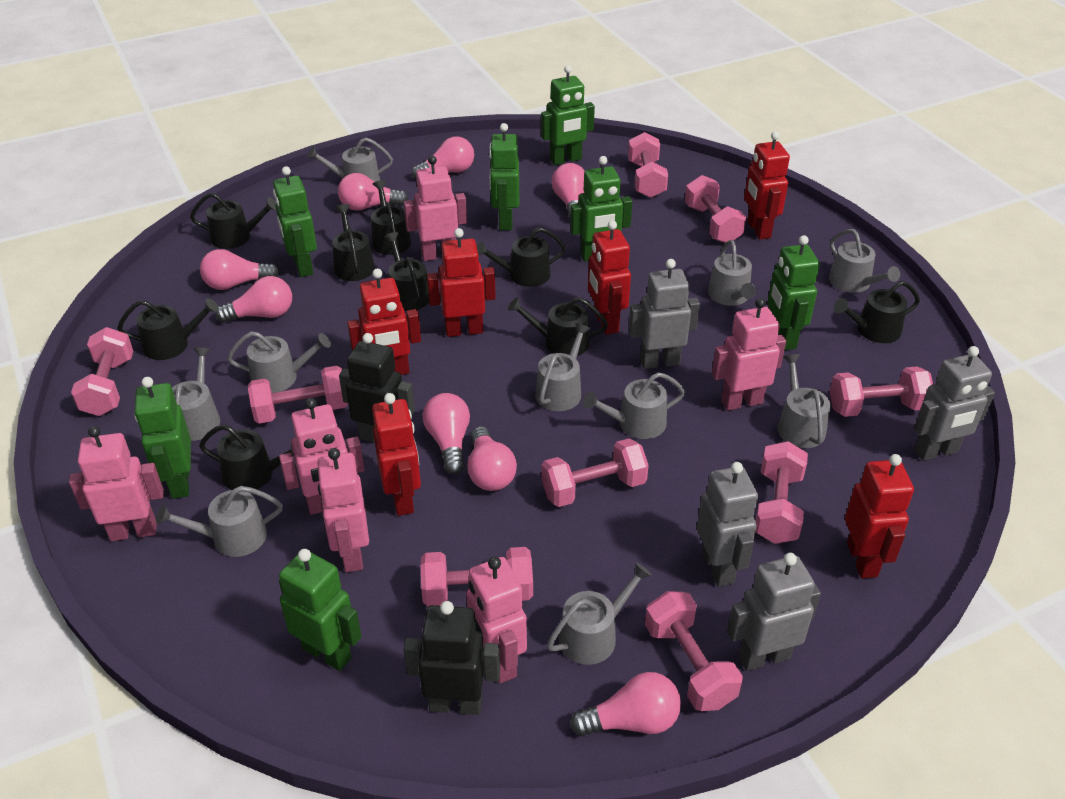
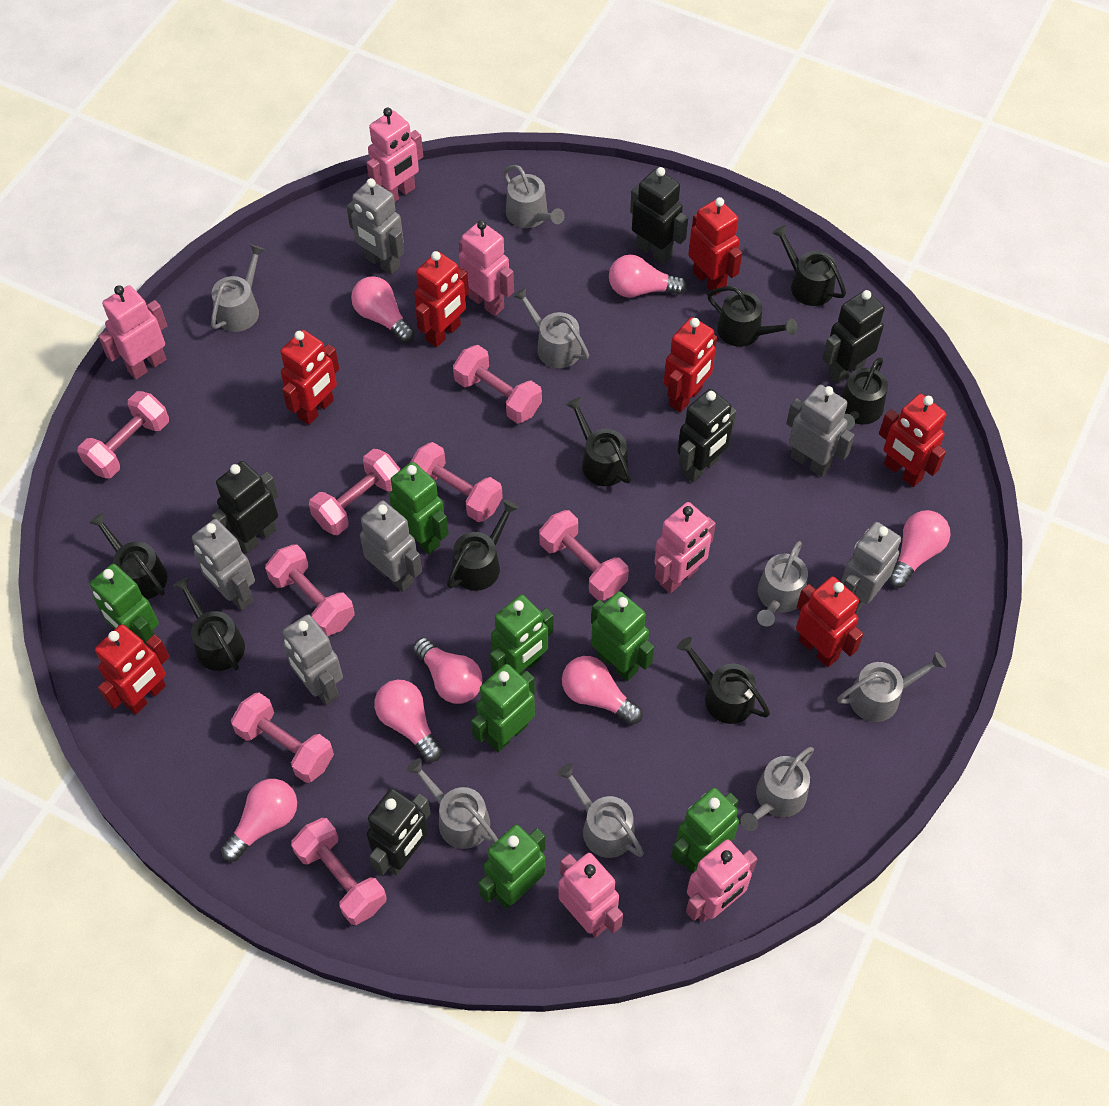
black robot: [339,333,415,442] [404,601,500,715] = 2 -> [211,461,279,553] [367,788,431,875] [630,167,688,264] [678,389,736,482] [822,290,885,384] = 5
black watering can: [117,298,219,360] [190,193,276,249] [199,424,294,490] [332,204,375,281] [371,180,411,255] [384,232,429,311] [477,227,566,287] [508,297,608,356] [834,281,920,343] = 9 -> [89,513,167,600] [173,577,245,671] [447,500,519,591] [566,397,631,486] [677,637,770,724] [707,286,797,347] [772,225,846,306] [841,357,888,430] = 8
grey robot: [628,259,700,369] [697,462,758,587] [727,553,821,671] [914,346,995,461] = 4 -> [192,519,255,611] [282,614,343,705] [346,178,404,275] [360,501,422,592] [786,385,855,477] [841,522,902,614] = 6
grey watering can: [156,486,283,557] [172,347,220,441] [227,331,331,393] [307,137,393,182] [535,323,591,411] [547,562,652,665] [583,372,685,439] [708,240,756,306] [778,354,830,448] [829,229,900,293] = 10 -> [211,245,265,332] [406,758,498,849] [503,165,565,228] [513,287,589,368] [557,763,644,858] [740,747,814,831] [757,541,808,627] [837,652,946,722] = 8
pink dumbbell: [71,327,133,416] [248,366,348,424] [420,547,533,606] [541,438,649,507] [628,132,668,198] [645,591,743,711] [685,175,746,243] [755,441,808,544] [829,366,933,417] = 9 -> [78,391,169,479] [231,692,334,783] [265,544,354,636] [291,818,386,925] [309,449,400,535] [411,442,503,522] [453,345,542,423] [539,510,629,601] = 8
pink light bulb: [200,249,279,290] [215,276,292,323] [338,173,408,211] [412,136,474,179] [423,393,470,474] [467,426,517,491] [552,163,585,219] [570,672,681,736] = 8 -> [221,779,297,862] [351,276,415,343] [374,680,442,762] [413,637,482,704] [562,656,643,725] [609,255,687,298] [889,510,950,588] = 7
red robot: [347,268,421,375] [372,393,421,516] [427,228,496,337] [588,220,631,335] [744,131,790,240] [845,454,914,578] = 6 -> [95,624,169,714] [280,330,339,425] [414,251,469,347] [664,317,717,412] [688,197,742,295] [796,576,864,667] [879,394,946,487] = 7

